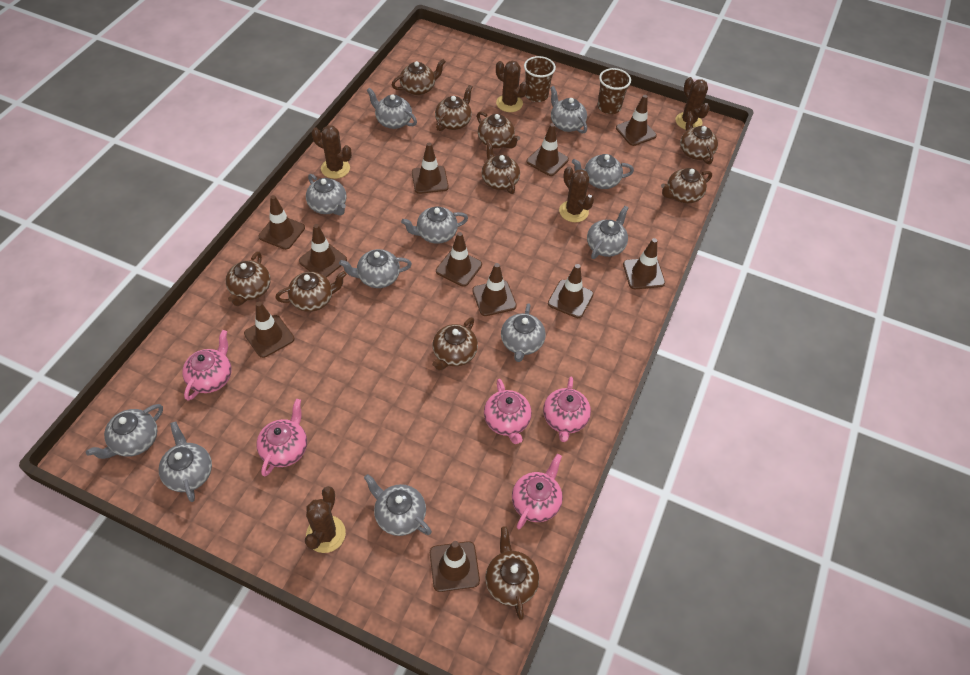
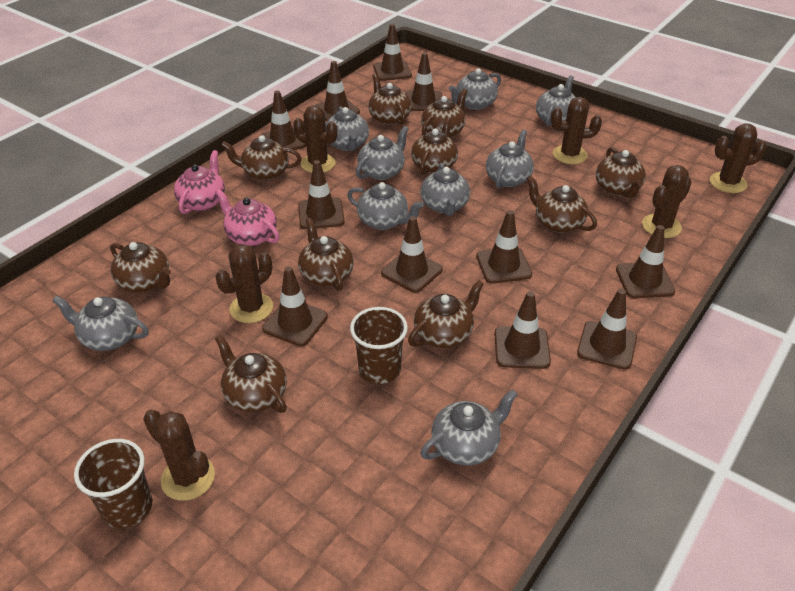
brown cactus: [305,486,346,553] [311,125,352,179] [496,60,528,112] [559,166,594,222] [676,77,710,130] = 5 -> [143,409,215,501] [215,244,273,323] [293,105,337,173] [551,97,602,164] [642,165,692,238] [710,123,767,193] = 6
grey teapot: [86,404,163,459] [159,421,212,502] [306,174,346,215] [339,249,412,288] [364,474,432,536] [367,87,417,129] [401,206,468,244] [501,303,546,362] [550,86,587,134] [572,154,634,189] [587,206,629,259] = 11 -> [52,296,149,351] [326,106,369,151] [347,182,424,230] [356,126,409,180] [420,163,470,216] [420,389,518,466] [449,68,501,110] [486,130,534,188] [536,75,576,126] = 9
pink teapot: [182,330,232,401] [256,399,307,476] [484,379,532,444] [512,454,563,529] [543,377,591,442] = 5 -> [174,150,225,214] [215,189,279,246] = 2

